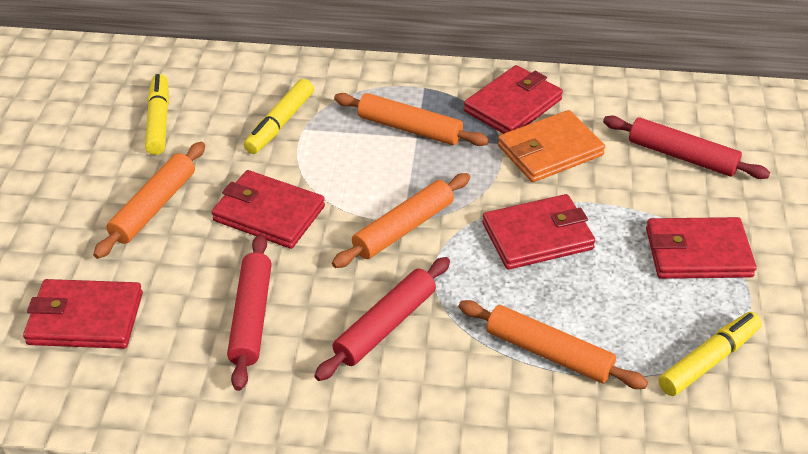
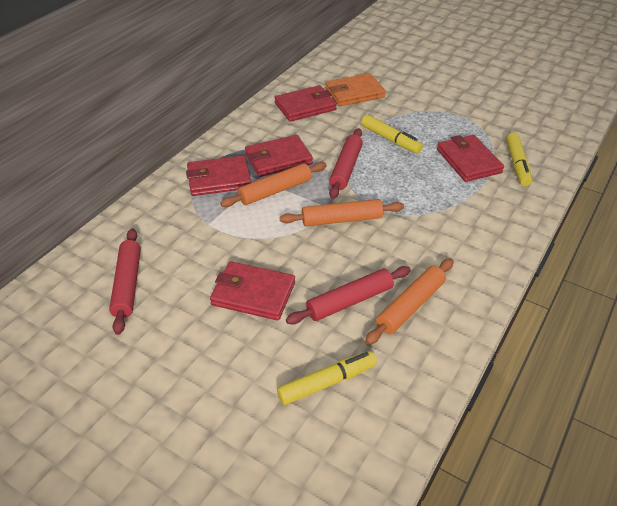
orange rolling pin: [93,142,205,259] [332,173,470,268] [334,93,489,146] [459,300,648,389] = 4 -> [220,162,327,207] [280,199,404,226] [365,258,453,345] = 3

